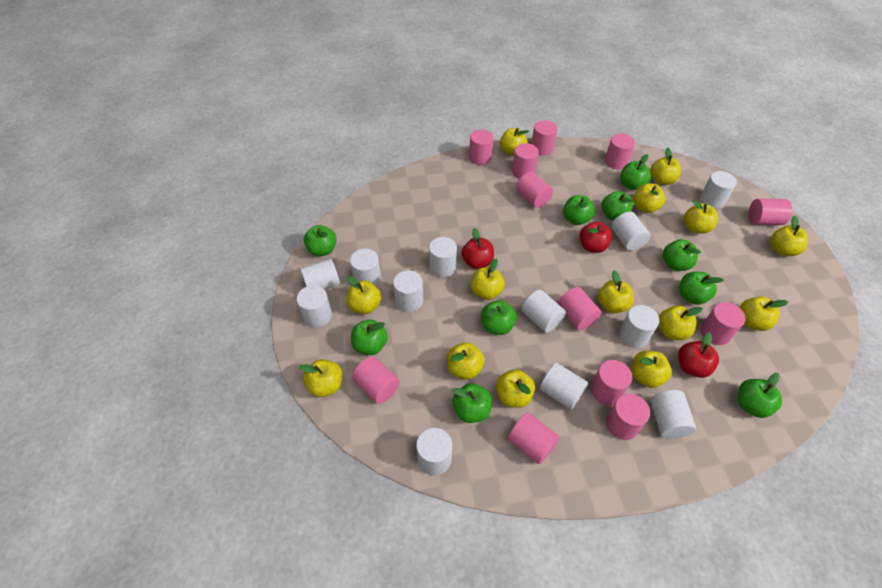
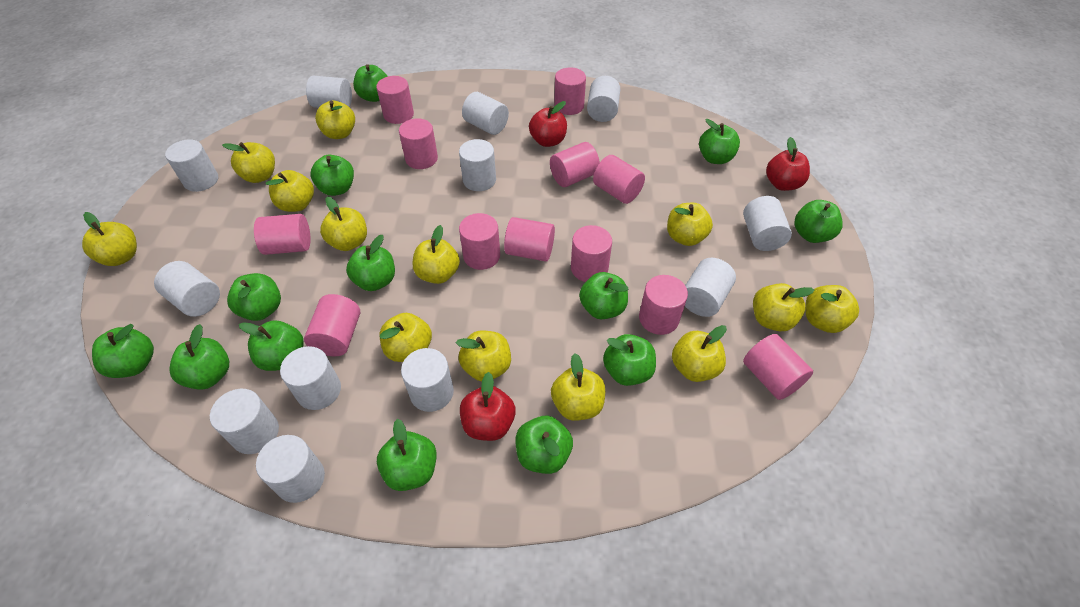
green apple: [304,225,336,256] [351,320,388,355] [452,383,492,423] [481,300,517,335] [563,195,595,225] [601,191,634,221] [620,154,651,190] [663,239,701,271] [679,272,724,305] [738,373,782,418] = 10 -> [92,324,154,378] [169,324,229,390] [227,273,281,321] [239,321,304,371] [311,155,354,196] [346,235,395,291] [353,64,388,102] [377,419,437,491] [515,416,573,474] [579,272,628,319] [603,334,656,386] [699,119,740,164] [794,200,843,243] = 13
yellow apple: [299,359,342,397] [347,276,381,314] [447,342,485,379] [471,258,505,300] [496,369,535,408] [500,128,529,156] [598,270,634,313] [631,351,672,388] [633,184,665,213] [650,148,681,185] [659,306,703,340] [684,200,718,234] [740,296,788,331] [771,216,808,256] = 14 -> [82,212,137,266] [222,142,275,183] [266,170,314,212] [315,100,355,139] [320,196,367,251] [380,313,432,362] [413,225,460,284] [456,330,511,381] [551,353,605,421] [667,203,713,246] [672,325,727,382] [753,283,814,331] [805,285,859,333] = 13

